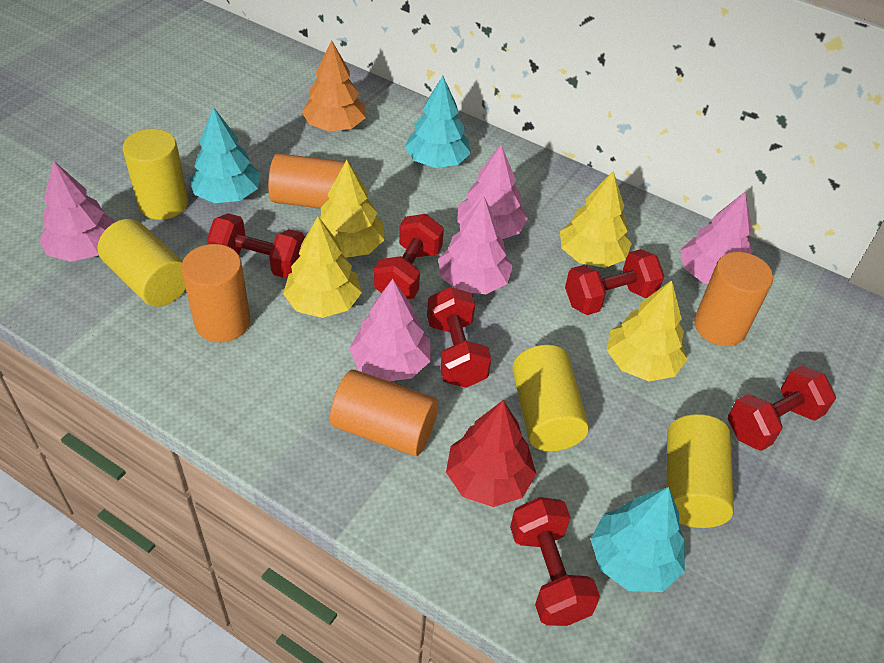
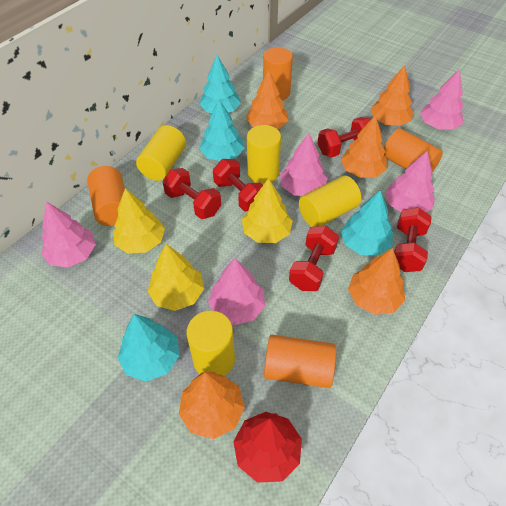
orange tree: [302,40,366,131] = 1 -> [179,372,245,439] [246,70,289,129] [341,115,387,178] [348,248,405,315] [371,65,413,126] = 5
red dumbbell: [207,213,305,279] [374,214,444,299] [427,287,491,388] [510,497,600,626] [565,249,664,315] [728,366,836,451] = 6 -> [163,168,221,219] [213,159,263,212] [289,226,339,291] [318,117,370,157] [394,207,432,272] = 5
turquoise tree: [189,107,260,203] [405,76,471,168] [591,487,685,592] = 3 -> [117,314,179,381] [199,55,241,113] [199,99,245,161] [341,190,393,256] = 4
yellow tree: [283,217,362,318] [319,160,385,258] [560,171,632,268] [607,280,687,381] = 4 -> [113,188,165,254] [147,244,204,311] [242,178,293,243] = 3

